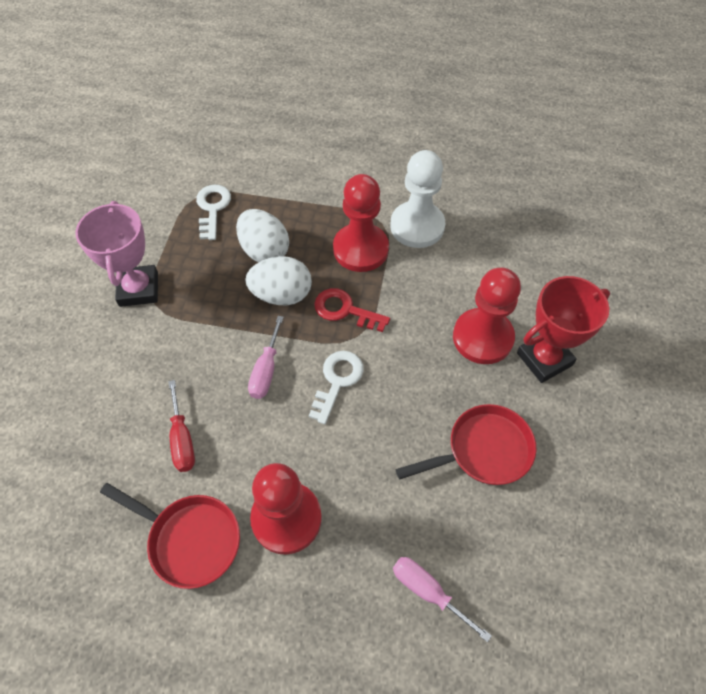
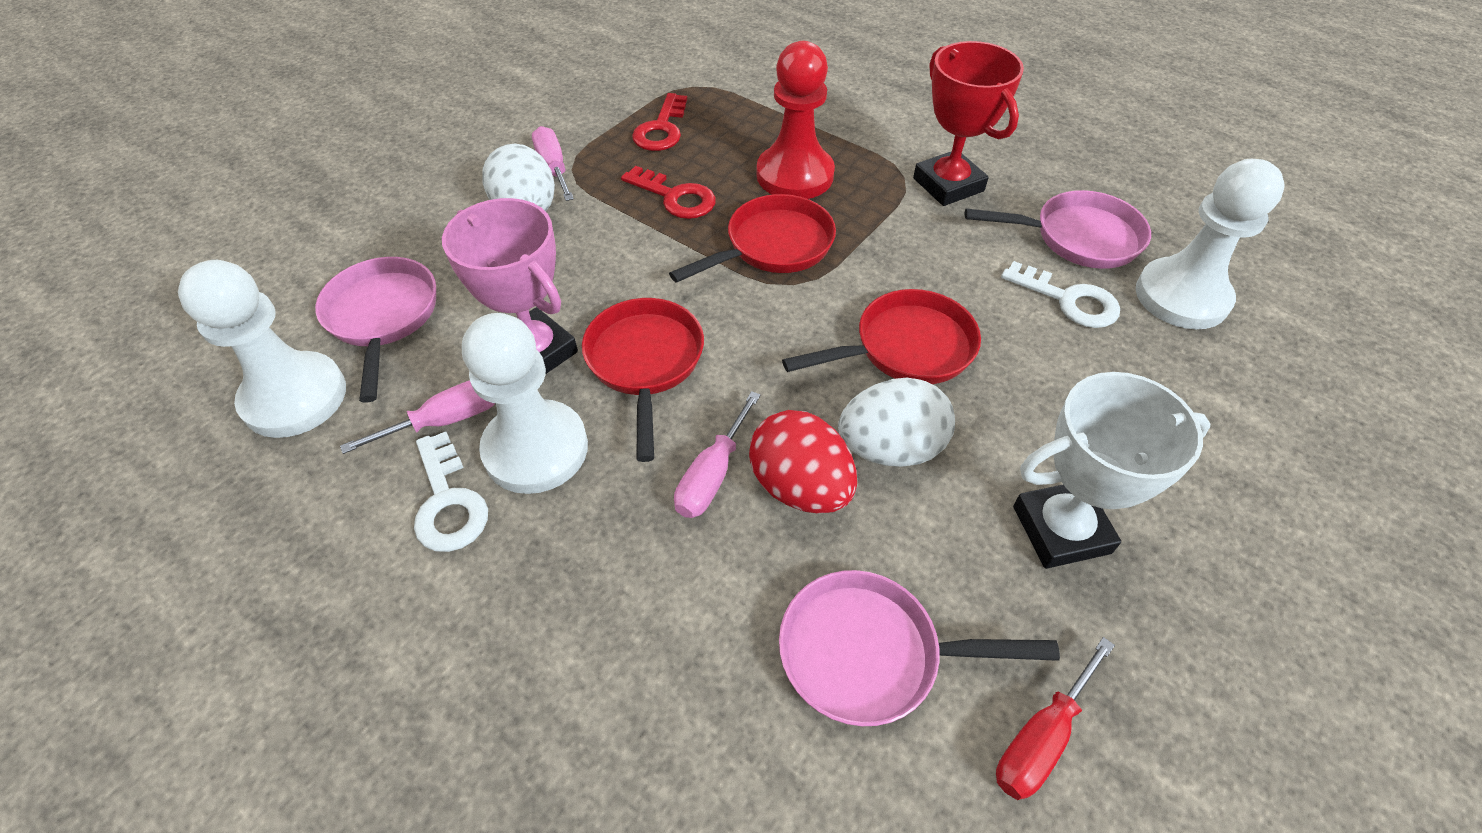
pink pan: none = 0 -> [315,257,436,403] [779,570,1060,726] [965,190,1151,269] = 3
pink screwdriver: [248,316,284,399] [393,557,492,642] = 2 -> [340,380,495,454] [532,126,574,201] [674,391,761,518] = 3
red egg: none = 0 -> [749,410,857,514] = 1
red key: [314,288,390,332] = 1 -> [621,166,716,219] [632,93,687,151] = 2
red pan: [100,483,240,589] [396,404,537,485] = 2 -> [582,298,704,462] [669,194,836,283] [782,289,981,384] = 3
red pawn: [250,463,322,554] [333,174,389,272] [453,268,521,364] = 3 -> [756,41,835,199] = 1
white pawn: [390,150,445,248] = 1 -> [178,260,346,438] [462,313,588,494] [1136,159,1285,329] = 3
white trophy: none = 0 -> [1013,372,1210,569] = 1

